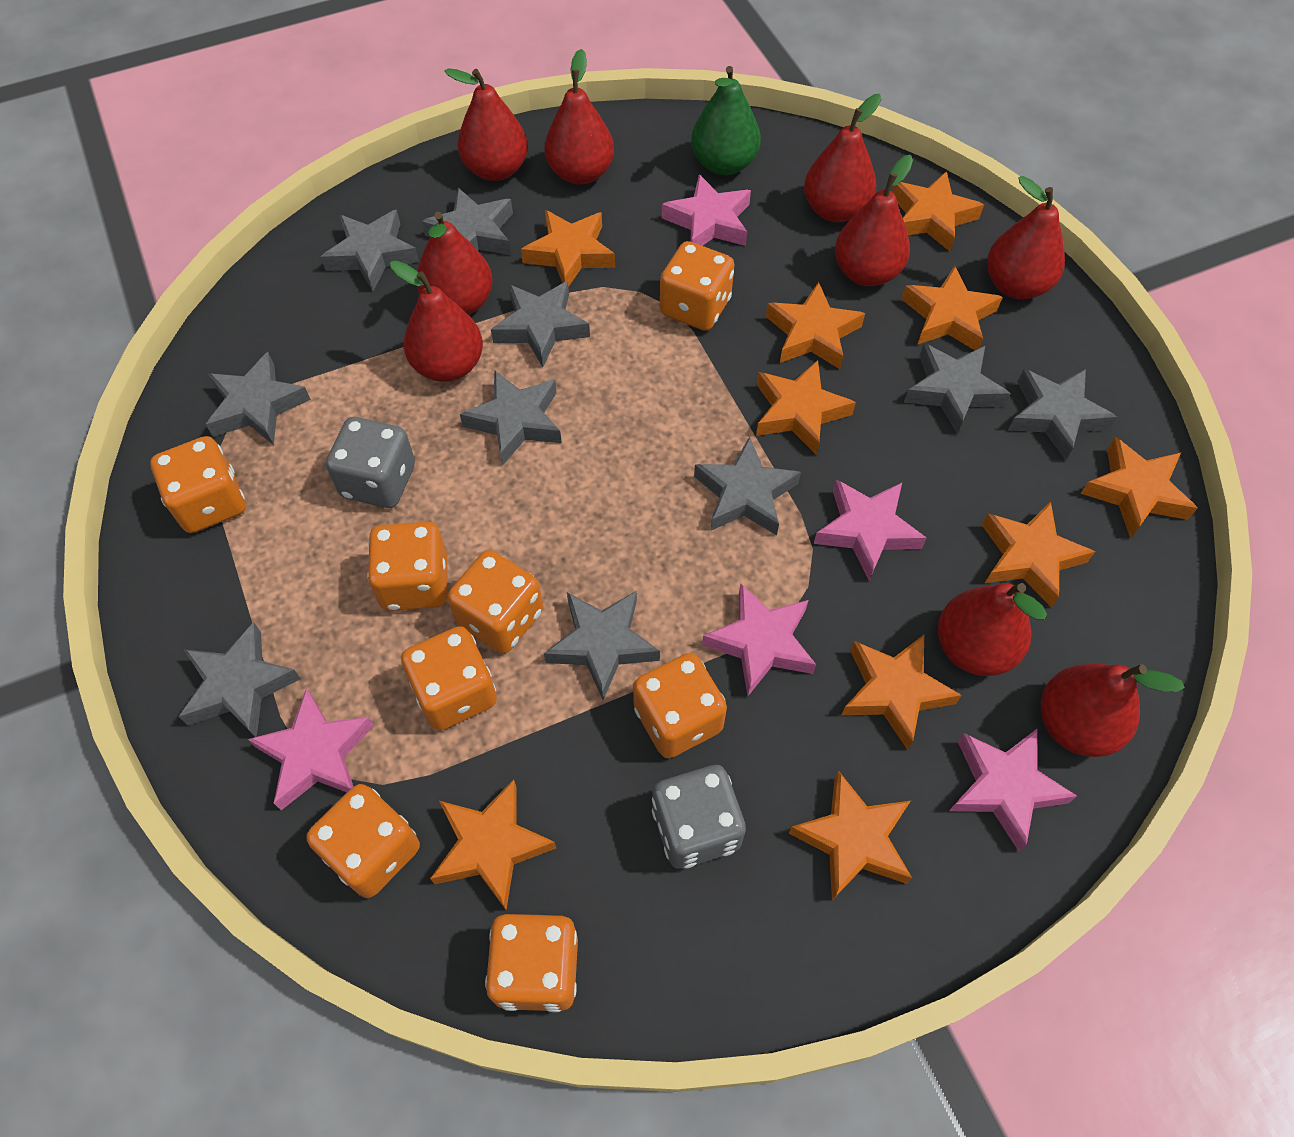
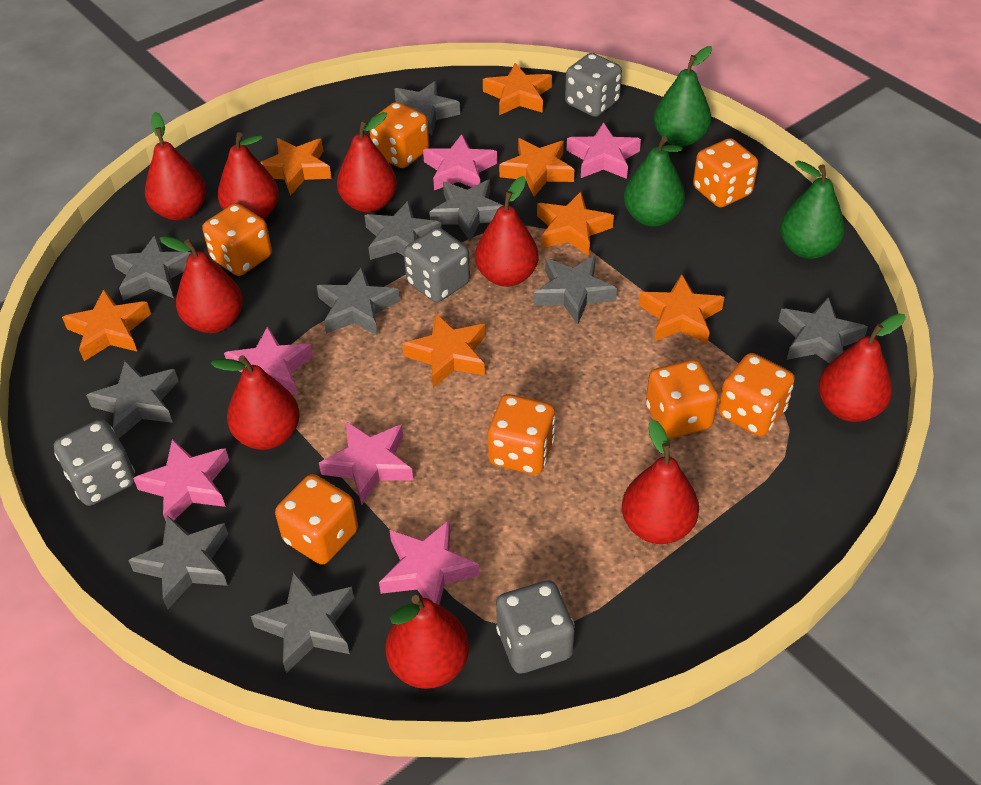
green pear: [691,66,761,175] = 1 -> [624,136,685,227] [654,46,712,147] [780,160,845,259] = 3
grey dice: [326,417,415,508] [652,765,746,869] = 2 -> [54,419,135,506] [404,228,470,302] [496,580,575,674] [565,53,622,117] = 4
orange dice: [150,436,246,533] [306,784,420,898] [367,522,448,611] [401,626,497,730] [448,550,543,653] [485,914,578,1012] [633,653,727,758] [660,241,734,331] = 8 -> [203,203,272,276] [275,474,358,565] [370,102,429,168] [488,394,556,475] [646,360,718,439] [693,138,758,207] [718,353,795,436] = 7
orange star: [430,780,556,910] [521,210,615,287] [756,360,856,454] [766,282,865,369] [789,771,912,900] [842,635,962,750] [892,171,984,251] [901,266,1003,350] [982,501,1095,608] [1080,437,1198,538] = 10 -> [62,289,151,361] [260,138,332,196] [402,313,485,388] [483,63,552,115] [499,138,574,196] [537,192,614,256] [639,274,724,344] = 7
pink star: [248,688,374,810] [662,174,751,246] [702,583,816,696] [814,479,927,580] [949,729,1077,851] = 5 -> [133,439,229,521] [224,326,313,396] [319,421,413,505] [379,520,480,605] [423,134,497,190] [567,122,641,179] = 6

